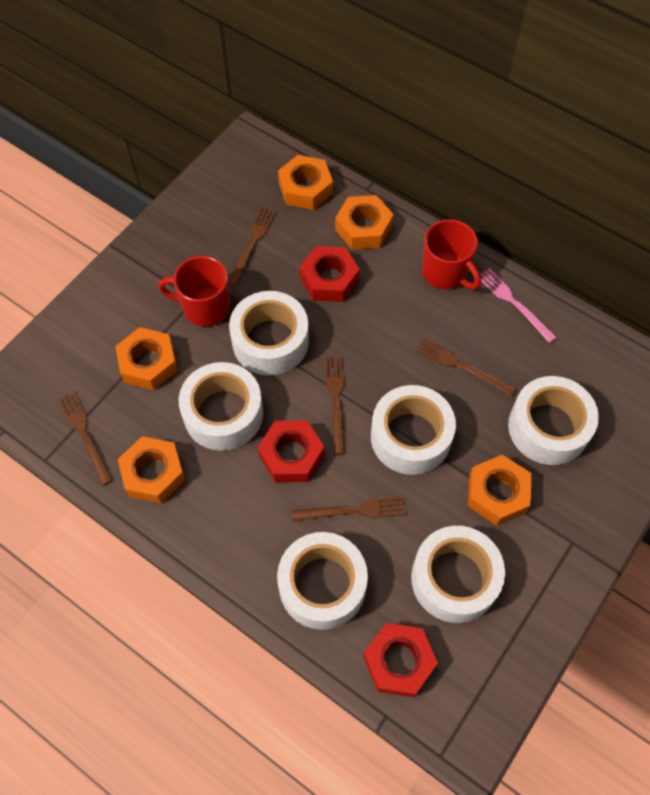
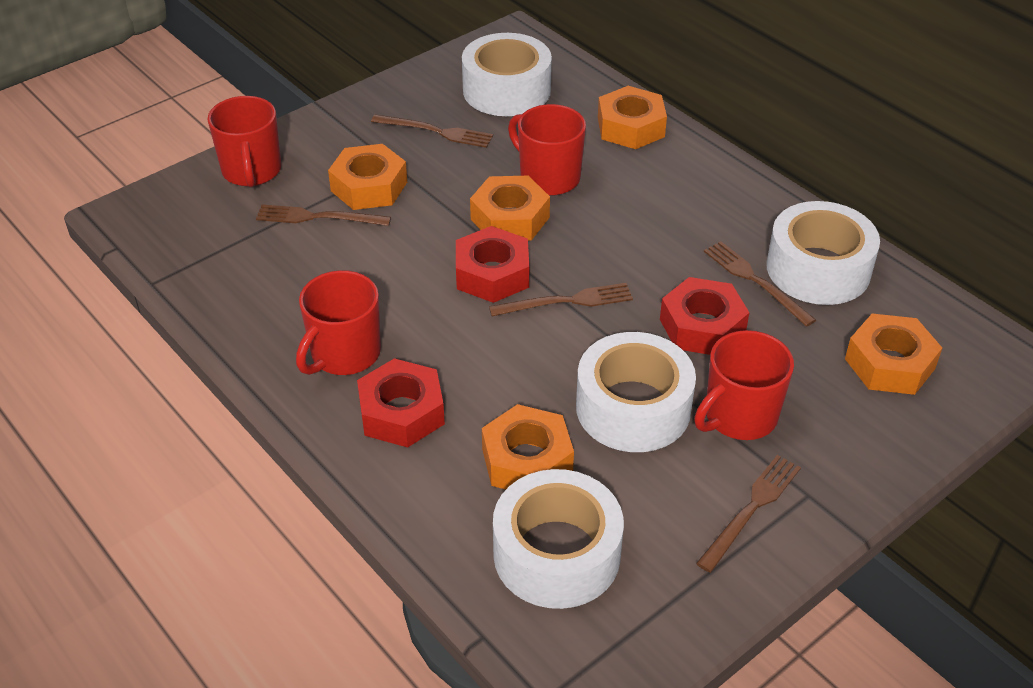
pink fork: [480,268,557,343] = 1 -> none = 0
red mug: [158,256,230,326] [422,219,481,289] = 2 -> [207,96,281,187] [296,270,381,375] [508,104,586,196] [694,330,794,440] = 4
white tape: [179,362,263,451] [229,291,309,375] [277,532,368,630] [371,385,456,475] [411,526,505,623] [508,376,599,465] = 6 -> [462,33,552,116] [493,469,624,609] [576,332,696,452] [766,201,880,305] = 4

